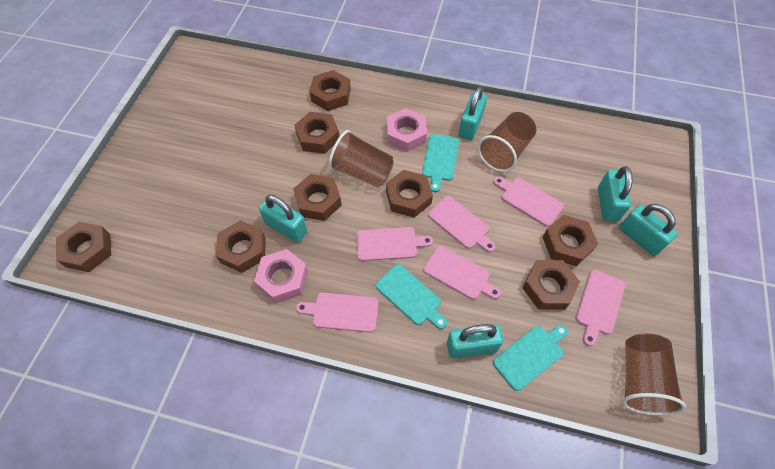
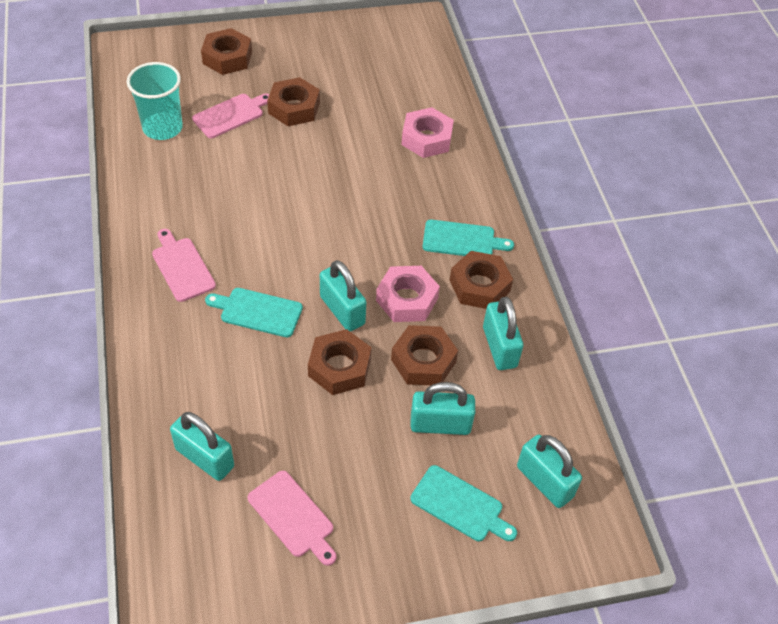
brown cup: [329,130,394,188] [478,112,537,172] [622,333,686,415] = 3 -> none = 0
brown nut: [56,222,111,272] [216,220,266,273] [293,174,342,221] [294,112,340,154] [310,70,351,111] [386,170,433,218] [522,260,580,310] [543,215,598,266] = 8 -> [201,28,252,75] [267,77,320,126] [308,329,372,395] [391,325,458,385] [450,251,513,309] = 5
pink cutting board: [296,292,379,333] [357,227,433,261] [423,246,501,299] [428,196,496,253] [493,177,564,227] [576,270,625,346] = 6 -> [152,229,216,302] [192,93,269,138] [248,471,336,566] = 3
turquoise cup: none = 0 -> [127,62,183,140] = 1

